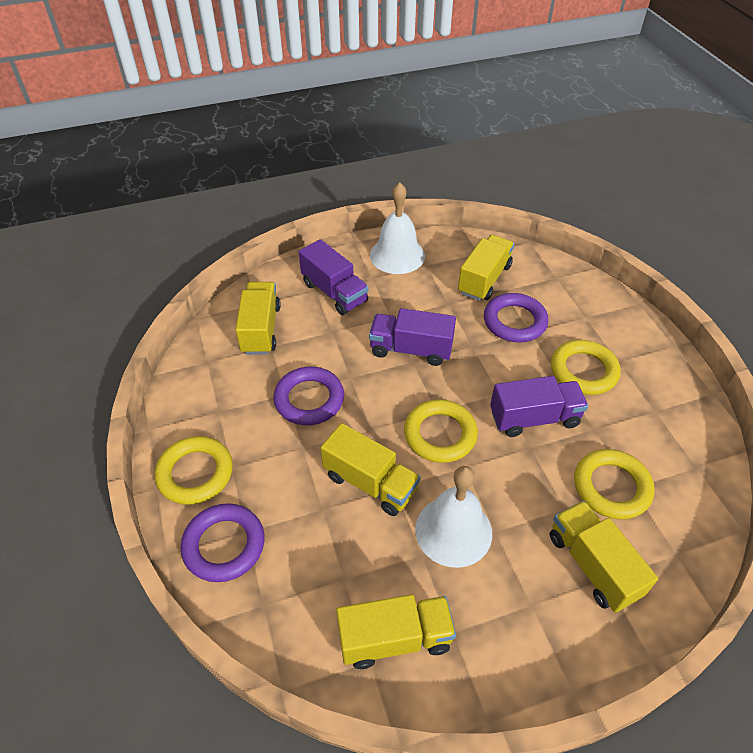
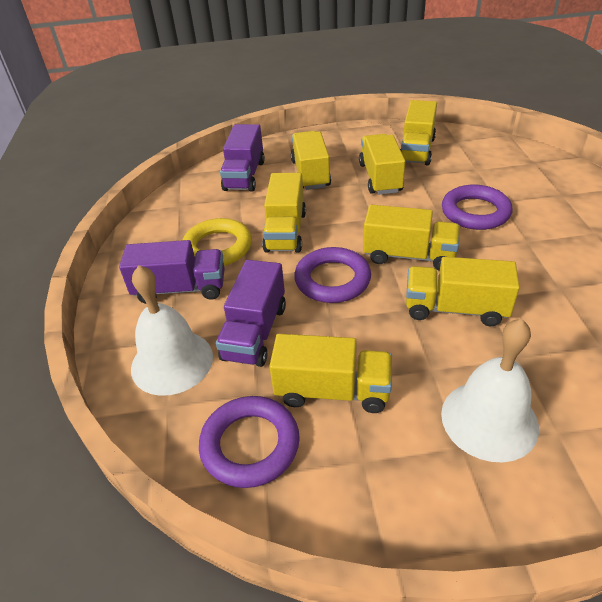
yellow ring: [155,436,233,505] [404,399,478,463] [551,340,621,395] [574,449,655,519] = 4 -> [183,218,252,266] = 1
yellow truck: [235,282,281,355] [321,423,420,516] [336,594,456,669] [458,235,514,301] [550,501,658,613] = 5 -> [262,173,306,253] [269,334,392,413] [291,131,331,190] [359,134,405,195] [363,205,460,271] [400,100,437,166] [406,257,520,326] = 7

